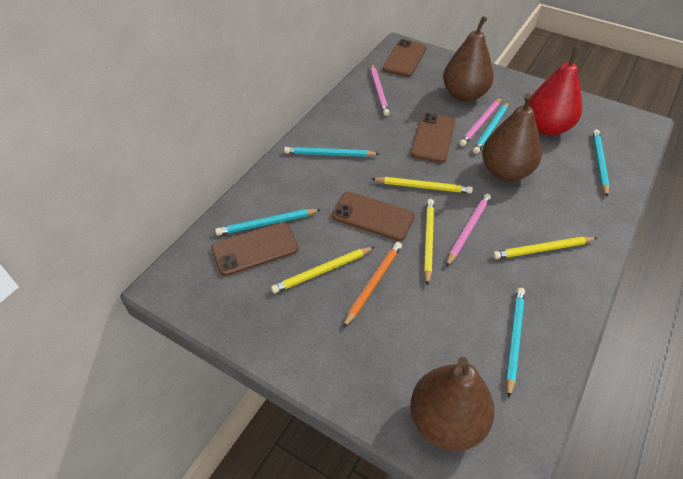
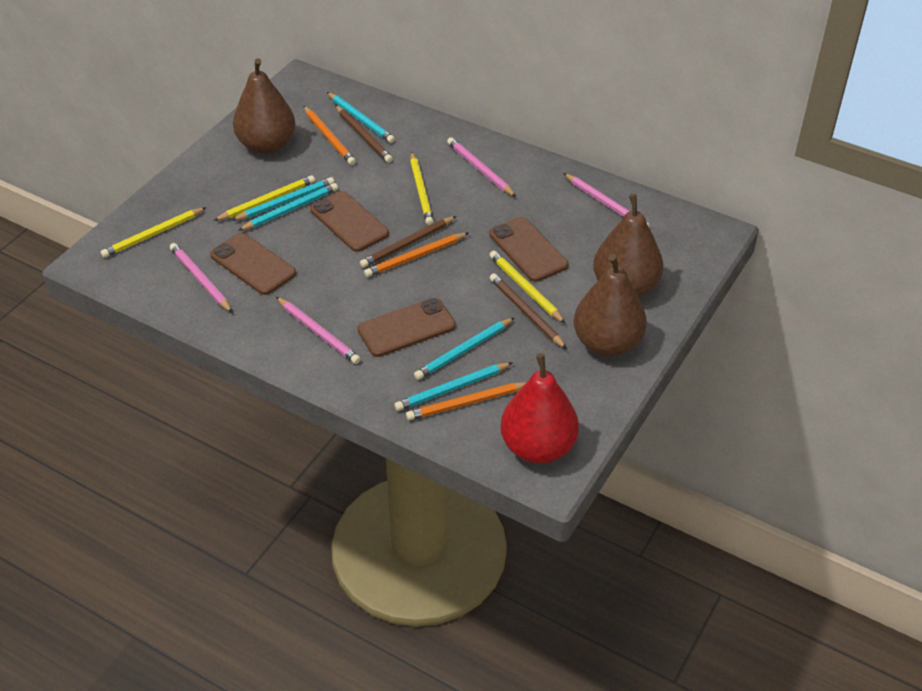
brown pencil: none = 0 -> [335,105,393,163] [360,216,456,268] [490,273,567,349] = 3
orange pencil: [343,242,402,328] = 1 -> [304,106,356,165] [364,233,468,277] [406,382,527,420] = 3
pink pencil: [371,64,390,116] [446,194,491,267] [459,98,502,147] = 3 -> [170,243,233,313] [276,297,361,364] [447,137,516,197] [564,173,650,227] = 4

